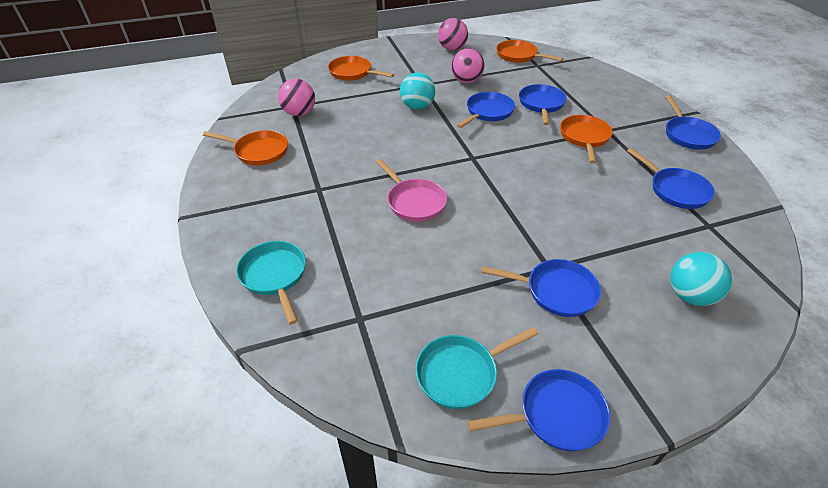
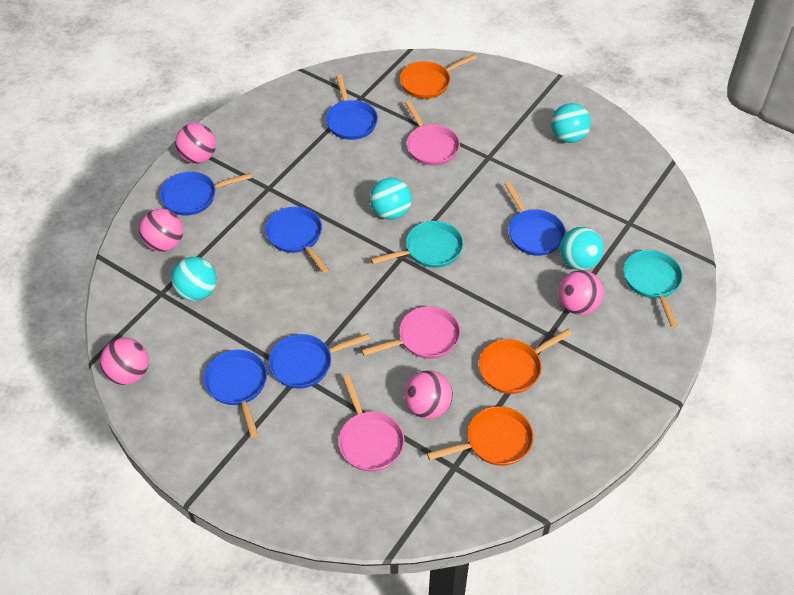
orange pan: [203,130,288,165] [328,56,394,81] [496,40,563,63] [560,115,612,164] = 4 -> [400,54,477,99] [427,406,534,466] [479,329,572,394] = 3
pink ball: [278,78,315,116] [438,18,468,50] [451,48,484,83] = 3 -> [100,338,149,385] [139,209,183,252] [175,123,216,164] [404,370,453,419] [558,270,604,315] = 5
pink pan: [376,159,447,222] = 1 -> [338,375,405,472] [361,306,461,359] [405,100,460,166] = 3
turquoise ball: [400,72,435,110] [670,252,732,306] = 2 -> [171,257,217,301] [370,177,412,220] [551,103,591,143] [560,227,604,270] = 4

